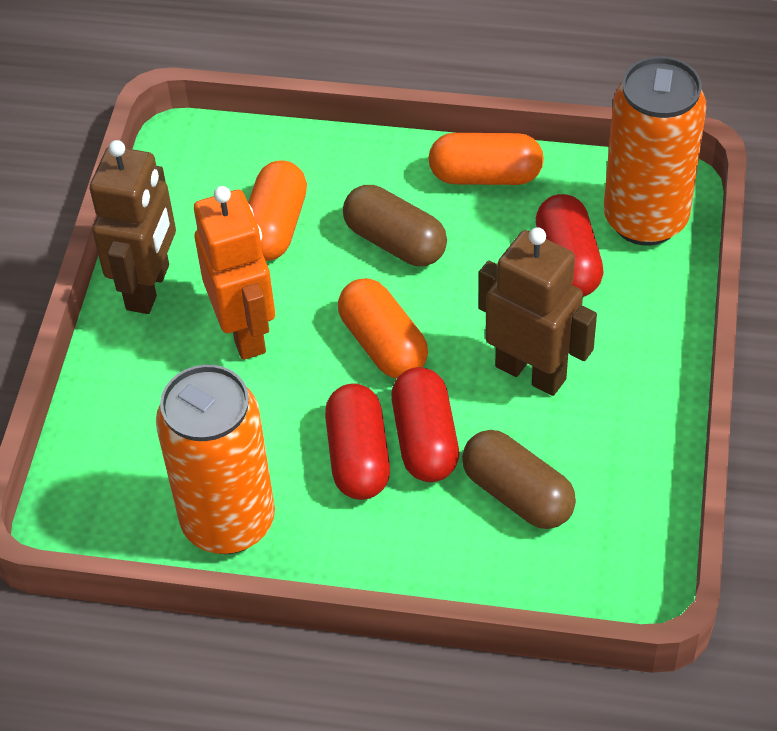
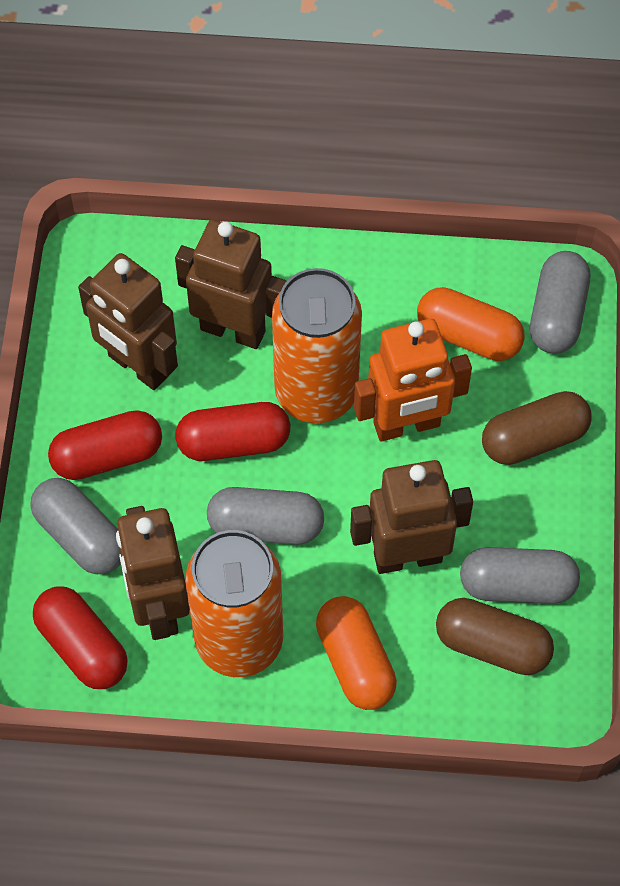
brown robot: [90,140,176,314] [478,228,597,396] = 2 -> [78,253,178,390] [116,506,190,640] [175,219,286,349] [350,460,473,574] = 4
grey capsule: none = 0 -> [31,478,121,574] [207,487,324,545] [460,547,580,604] [530,251,590,354] = 4
orange capsule: [248,160,307,261] [338,278,428,378] [428,133,544,185] = 3 -> [316,596,397,710] [417,287,525,361] = 2

